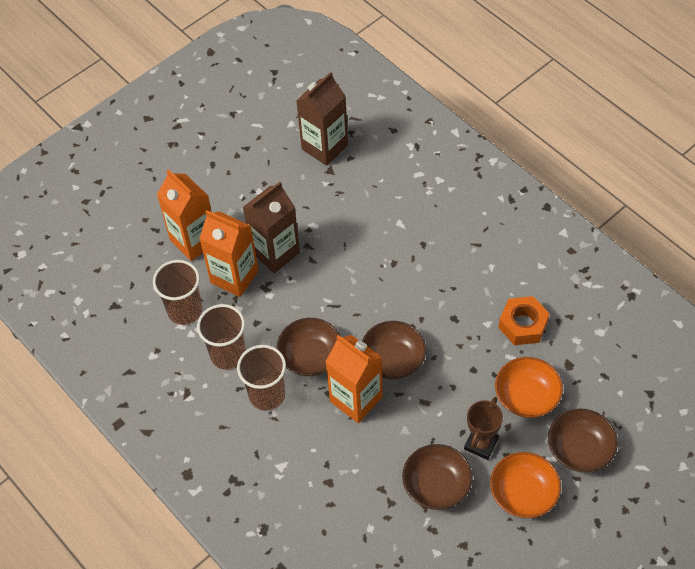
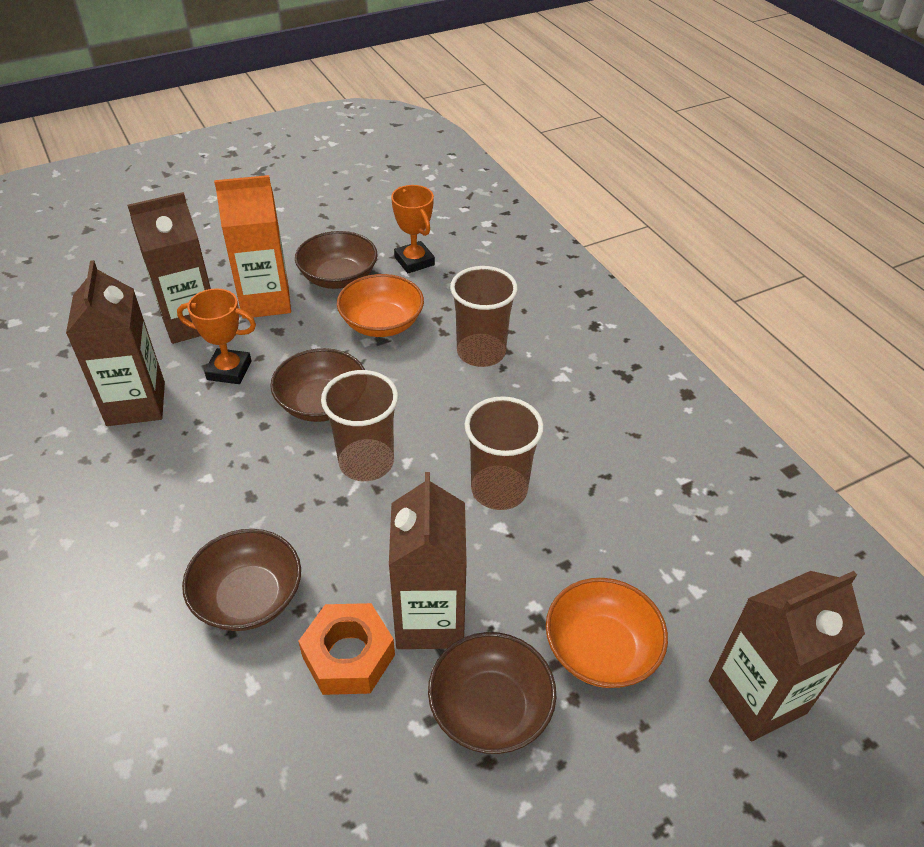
brown carton: [242,182,300,273] [296,72,348,166] = 2 -> [66,260,165,426] [127,192,211,344] [389,472,467,649] [709,571,865,742] = 4
brown trophy: [464,397,503,460] = 1 -> none = 0
orange carton: [157,169,212,261] [199,210,259,297] [326,335,383,423] = 3 -> [214,175,291,319] = 1
orange trophy: none = 0 -> [177,289,256,384] [391,185,435,273] = 2

